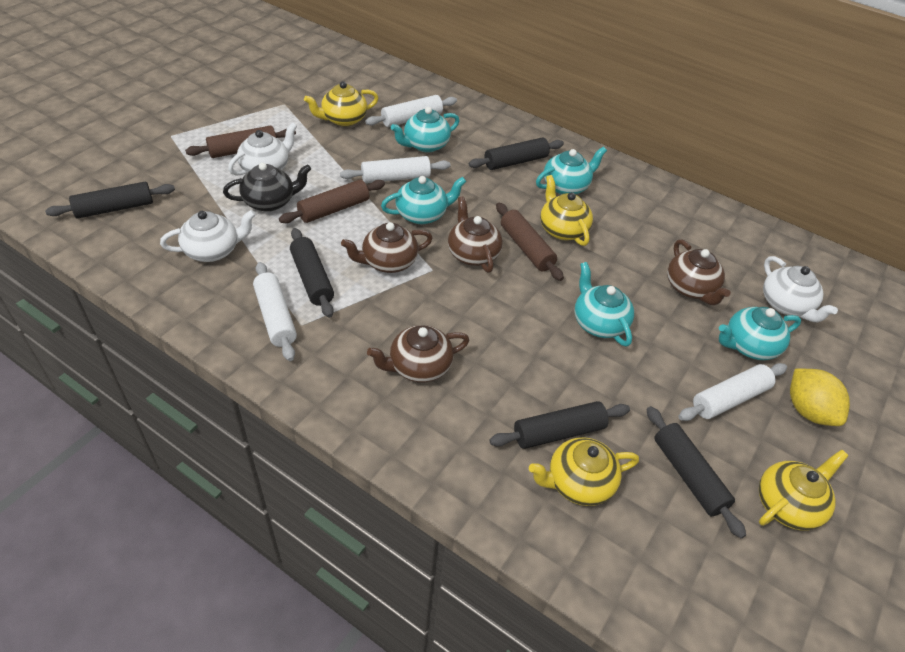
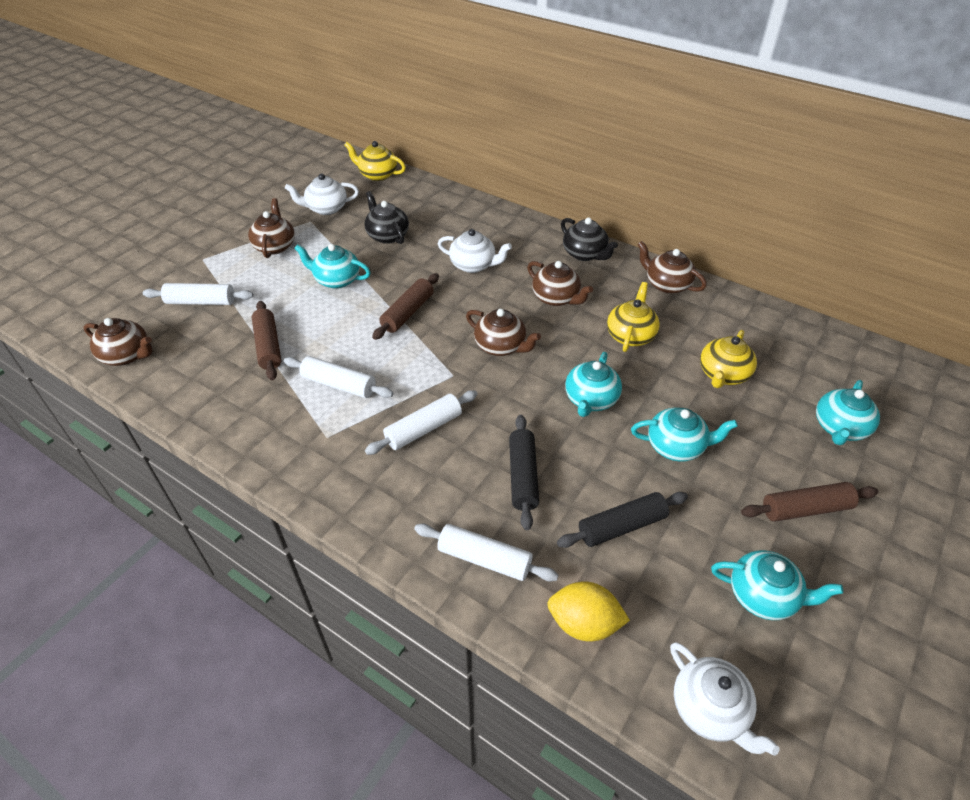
black rolling pin: [45,182,175,218] [290,228,334,318] [469,137,564,170] [489,401,630,449] [646,406,746,538] = 5 -> [509,415,539,530] [557,492,688,548] = 2
black teapot: [223,162,311,212] = 1 -> [364,191,409,244] [561,217,618,261] = 2
brown teapot: [341,222,433,273] [367,325,469,383] [448,196,503,273] [667,240,731,305] = 4 -> [83,318,152,366] [248,198,295,258] [466,309,541,356] [527,261,593,306] [637,241,707,294] = 5
yellow teapot: [304,81,378,127] [529,437,639,506] [540,175,593,246] [759,450,848,531] = 4 -> [345,141,406,181] [607,282,660,352] [700,330,757,388] = 3

